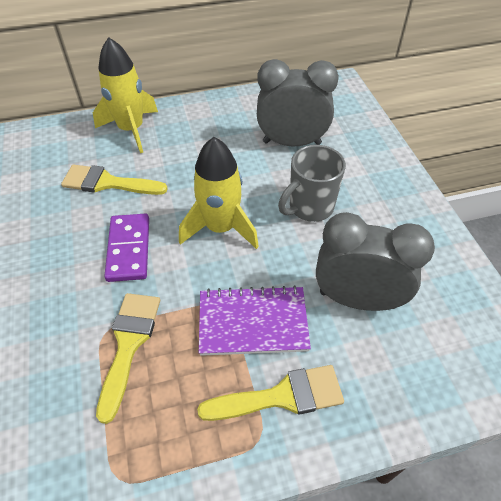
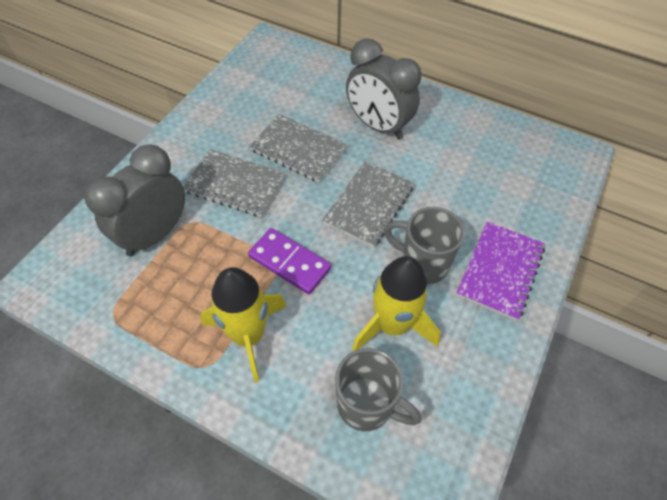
grey mug: [278,145,346,222] = 1 -> [335,348,422,431] [384,207,465,284] = 2
grey notebook: none = 0 -> [183,149,286,217] [249,114,347,182] [322,161,414,248] = 3
yellow brush: [61,165,168,195] [96,293,160,424] [197,365,344,421] = 3 -> none = 0

